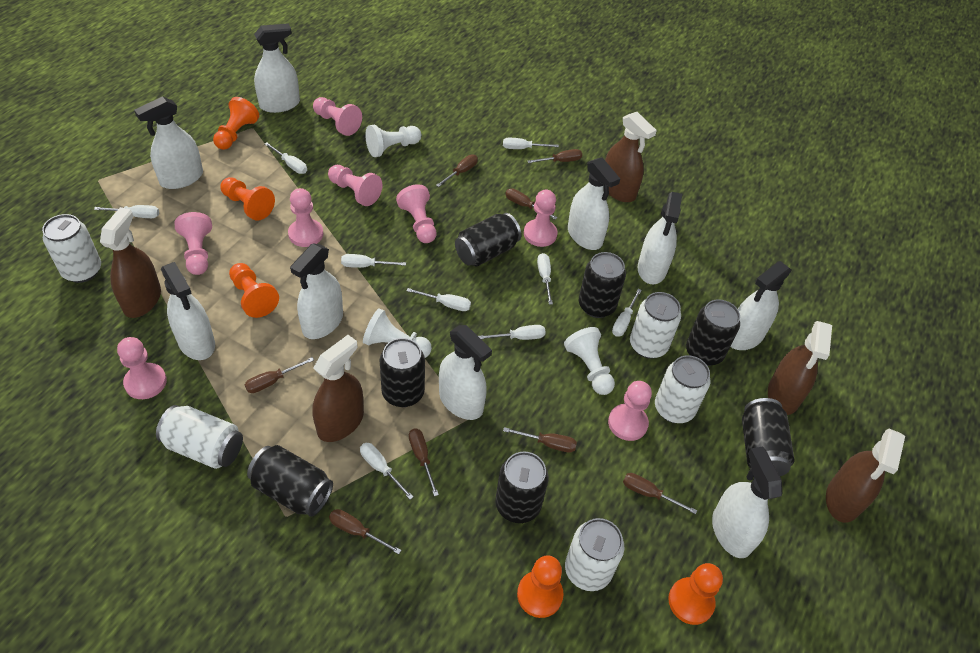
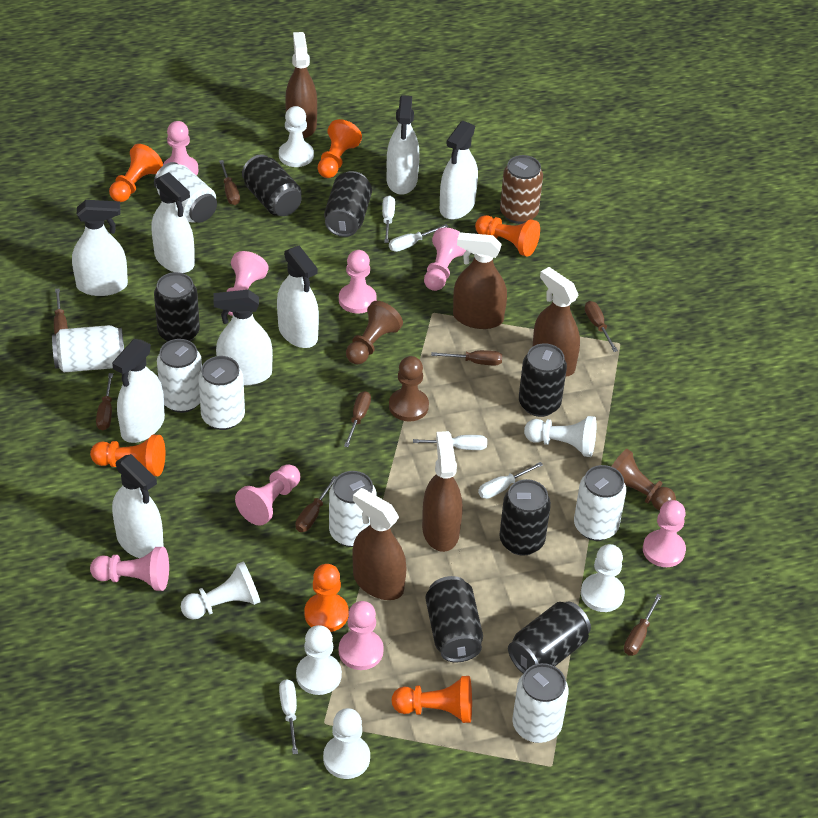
brown can: none = 0 -> [500,155,543,224] = 1
brown pawn: none = 0 -> [346,301,403,364] [389,356,429,422] [611,449,676,511] = 3
orange pawn: [213,97,259,150] [220,177,275,221] [229,263,279,318] [517,555,564,618] [668,563,723,625] = 5 -> [90,435,165,476] [109,144,163,202] [305,564,349,632] [318,119,362,178] [392,676,472,723] [475,215,540,257] = 6
white can: [42,214,101,283] [156,405,243,469] [565,518,624,591] [630,292,681,359] [655,355,710,423] = 5 -> [52,325,124,372] [154,162,217,223] [157,339,202,413] [198,356,245,430] [329,471,377,547] [513,663,569,743] [574,465,626,541] = 7
white pawn: [363,308,432,358] [365,124,421,157] [564,327,615,395] = 3 -> [181,561,260,620] [279,106,314,167] [296,625,342,695] [323,708,370,779] [524,416,596,457] [581,544,625,612] = 6
white screwdriver: [94,205,159,218] [265,142,307,174] [341,254,406,268] [360,443,414,499] [407,288,471,311] [478,325,546,340] [503,138,559,149] [537,253,553,305] [612,289,642,337] = 9 -> [279,679,298,754] [382,195,395,243] [389,224,449,252] [413,435,487,450] [478,462,543,499] = 5
white spray bottle: [134,96,203,189] [161,262,215,360] [254,23,300,113] [290,243,343,339] [439,325,492,420] [568,157,620,250] [638,192,682,284] [712,447,782,558] [731,261,792,350] = 9 -> [72,200,128,296] [112,339,165,443] [112,454,164,558] [151,172,195,273] [213,290,273,386] [277,246,319,348] [387,95,419,195] [440,121,478,220] = 8

